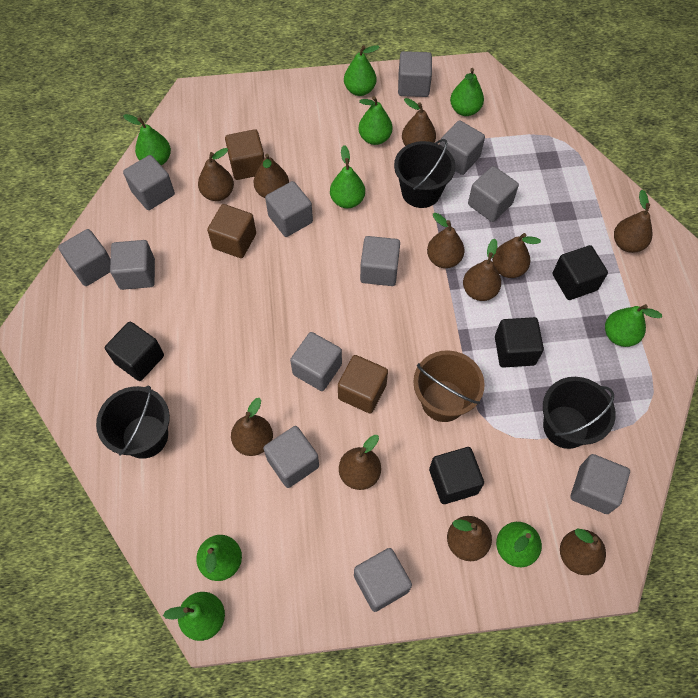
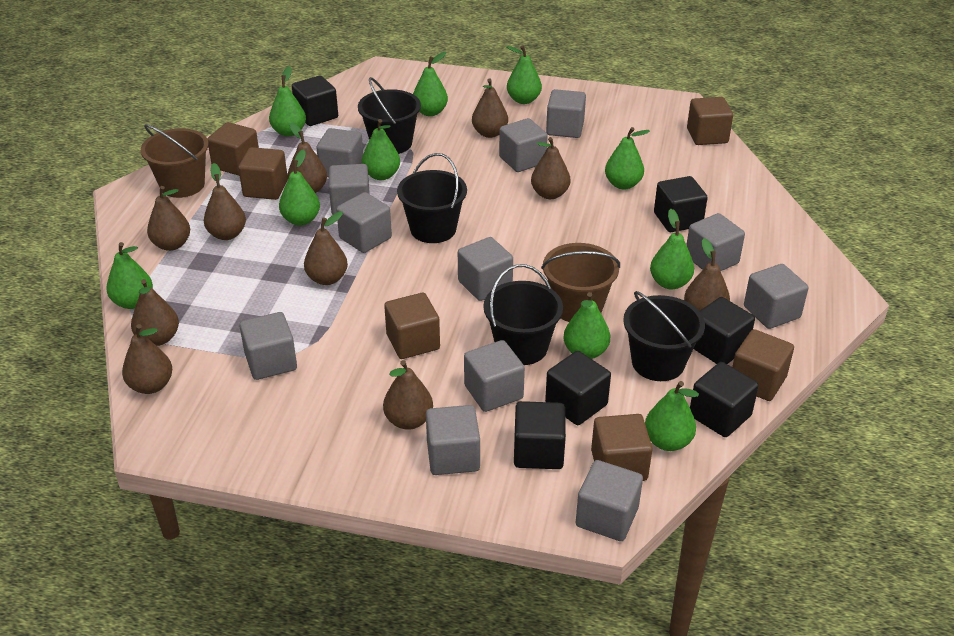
black bucket: [96,386,170,459] [394,139,455,208] [543,377,616,449] = 3 -> [358,77,421,154] [397,153,467,243] [483,264,563,365] [623,291,705,381] = 4
black cube: [105,322,164,381] [429,447,484,504] [495,317,544,368] [553,245,608,300] = 4 -> [292,75,338,126] [514,401,566,469] [545,351,611,425] [654,176,708,232] [690,362,759,437] [694,297,755,364] = 6
brown bucket: [413,350,485,422] = 1 -> [141,124,209,198] [541,243,620,322] = 2
brown cube: [207,204,256,258] [225,129,265,180] [338,355,388,413] = 3 -> [208,122,259,176] [238,147,288,200] [384,293,440,359] [591,414,653,481] [687,97,733,145] [732,329,794,401] = 6
brown pear: [198,148,234,201] [231,398,273,456] [254,154,289,198] [339,435,381,490] [402,98,436,146] [427,213,464,268] [447,516,492,561] [463,239,501,301] [492,233,541,278] [560,529,606,575] [614,190,652,253] = 11 -> [122,324,172,394] [131,279,179,346] [147,186,190,251] [204,163,246,240] [287,122,327,193] [304,211,348,285] [383,360,433,430] [472,79,508,138] [531,137,570,199] [684,238,730,311] = 10
green pear: [123,114,171,165] [163,592,225,641] [196,535,242,581] [330,145,365,208] [344,45,379,96] [358,96,392,145] [450,68,484,116] [496,522,542,567] [605,304,662,347] = 9 -> [107,242,153,309] [269,66,306,136] [279,149,320,226] [362,119,400,180] [413,52,448,116] [507,45,542,104] [563,292,610,359] [605,127,650,189] [645,381,699,451] [650,209,694,290] = 10

